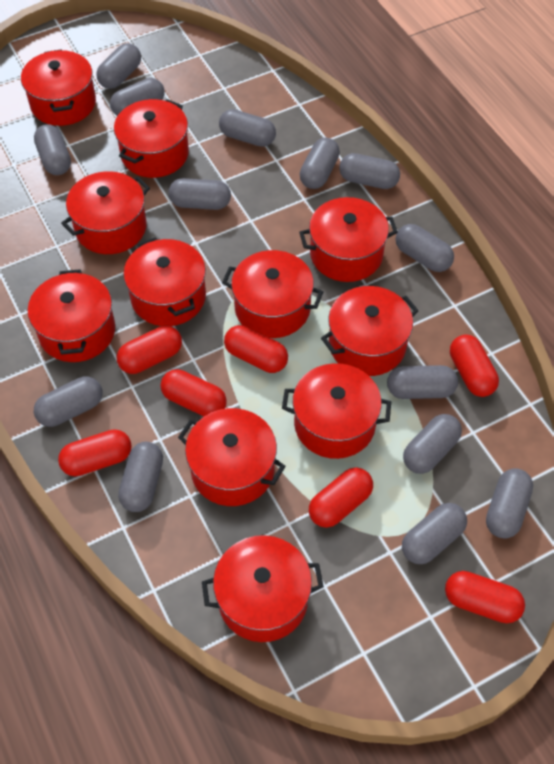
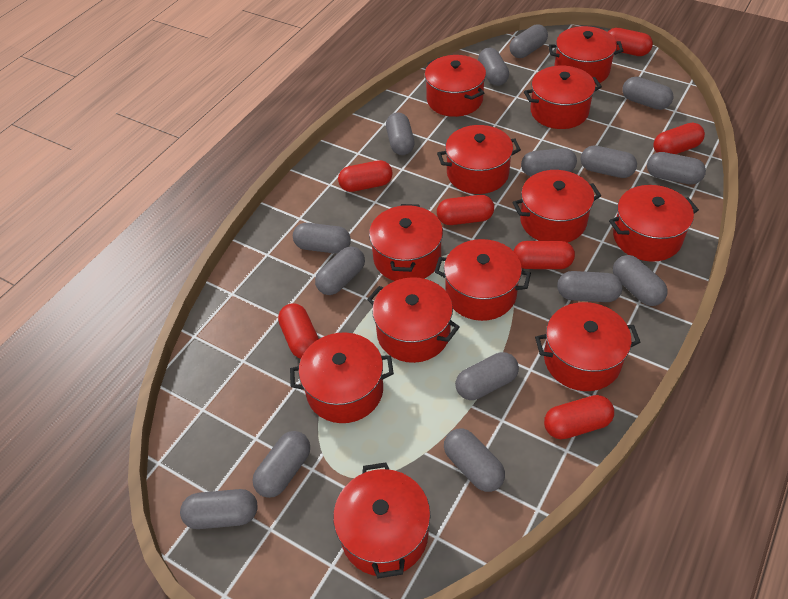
grey capsule: [34,124,71,175] [34,377,102,427] [96,43,141,89] [110,78,165,116] [118,442,163,512] [169,178,231,210] [219,109,276,147] [300,138,340,189] [339,153,400,189] [387,365,458,399] [395,224,454,272] [402,503,467,564] [403,414,462,474] [486,468,533,539] = 14 -> [180,489,257,529] [252,431,310,498] [293,223,351,254] [315,246,365,295] [386,112,415,155] [444,428,505,492] [455,352,519,400] [478,48,509,86] [510,24,548,58] [521,148,577,177] [557,271,623,302] [581,145,637,178] [613,255,668,306] [622,77,673,110] [647,152,706,185] = 15
red pot: [21,49,96,126] [28,269,115,362] [61,171,150,254] [114,99,189,178] [124,237,206,326] [178,408,286,506] [202,535,324,642] [222,250,323,338] [282,363,391,459] [299,197,398,282] [321,286,418,376] = 11 -> [290,332,394,423] [333,463,430,578] [367,277,460,363] [369,204,443,281] [425,55,486,117] [435,239,531,321] [437,125,521,194] [512,170,601,243] [524,66,602,129] [535,302,641,391] [548,26,623,85] [609,185,699,262] = 12

